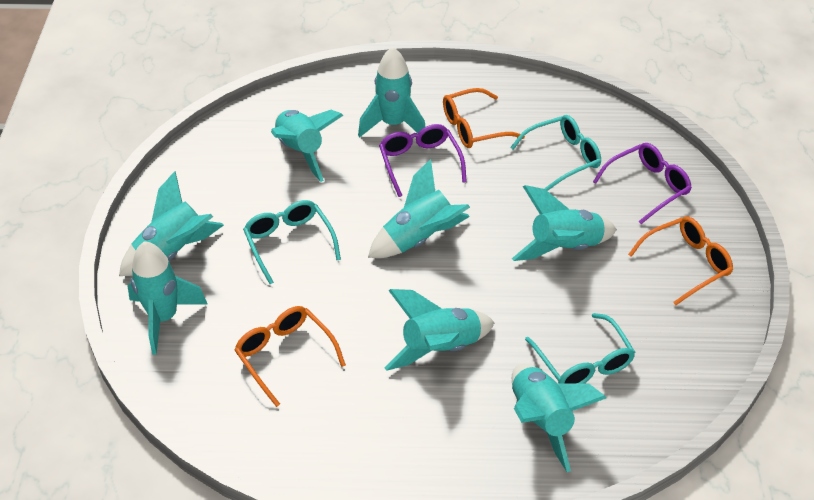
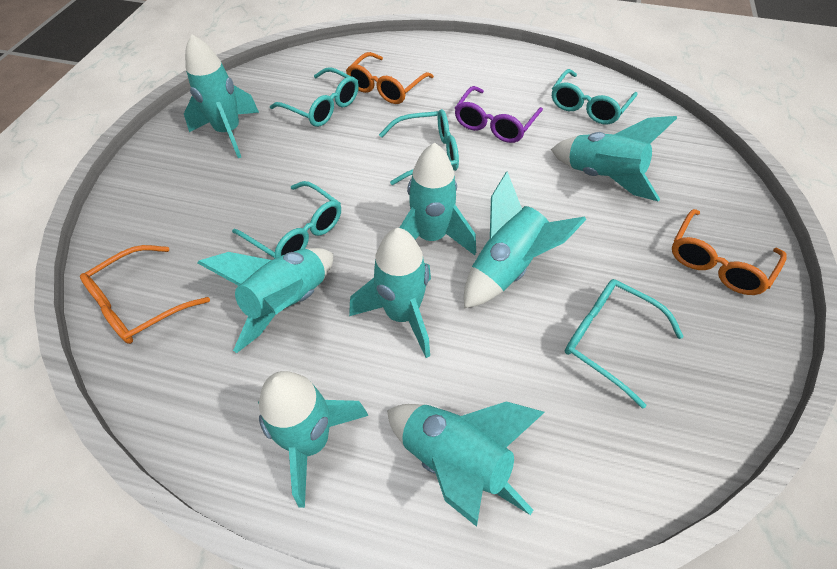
purple glasses: [379,124,467,197] [593,143,692,224] = 2 -> [455,86,543,143] = 1
turquoise glasses: [243,200,341,284] [510,115,601,191] [525,313,635,383] = 3 -> [232,181,341,258] [270,67,359,127] [379,109,459,185] [552,69,638,124] [565,279,684,409] = 5

